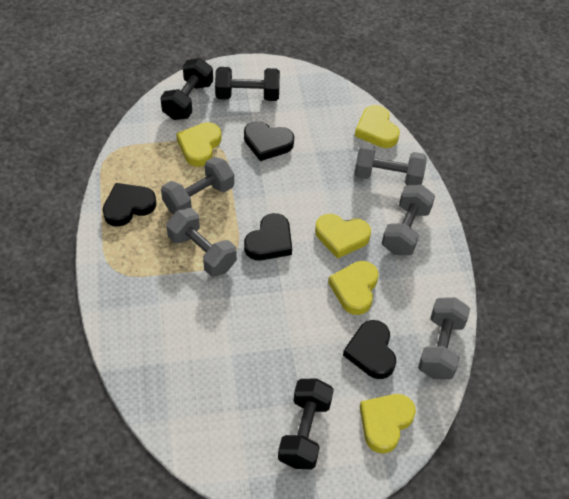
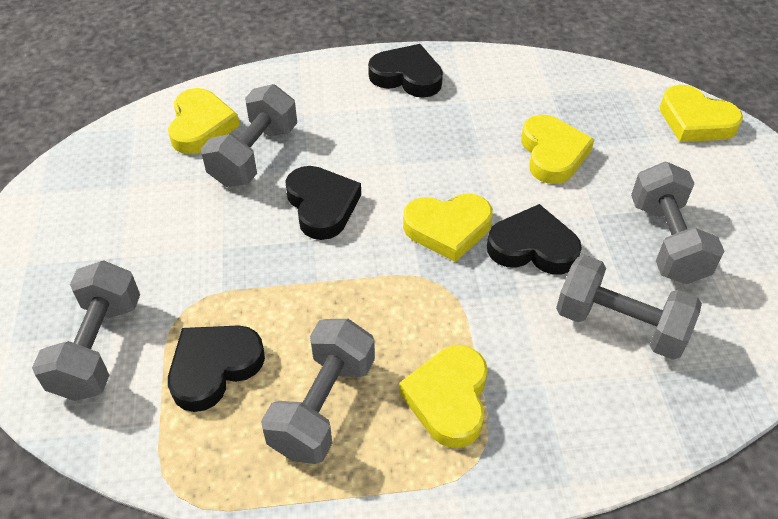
black dumbbell: [160,58,213,120] [215,67,280,101] [278,378,334,470] = 3 -> none = 0

